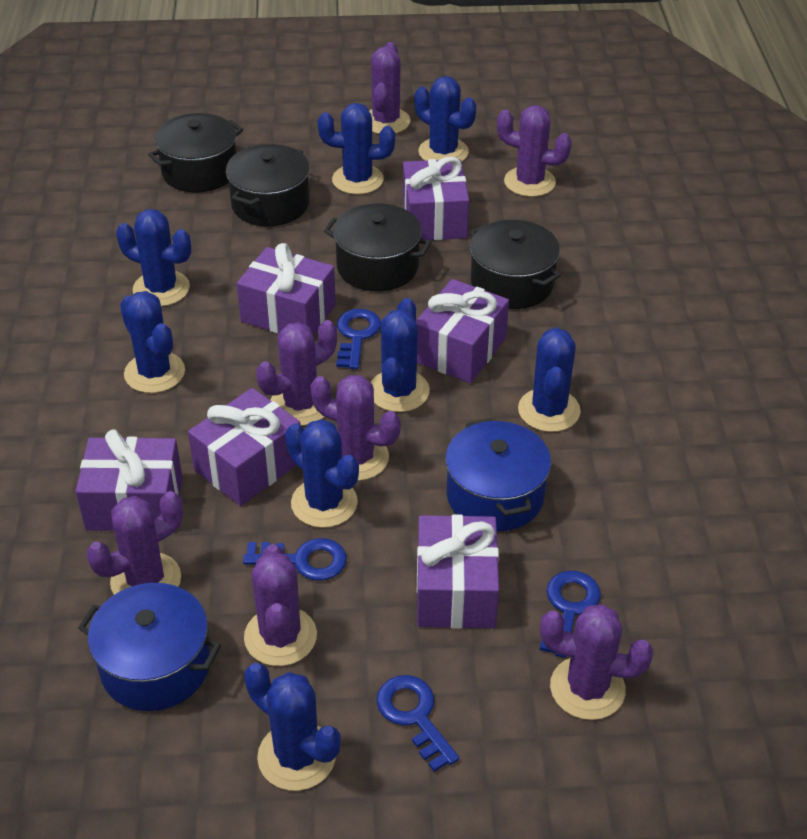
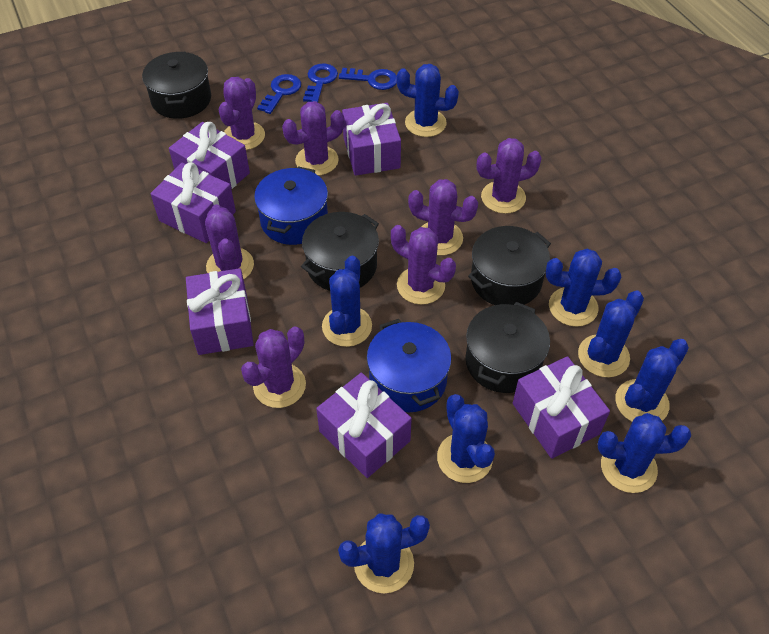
blue key: [243,538,347,581] [336,309,381,369] [376,675,459,772] [540,571,601,658] = 4 -> [257,74,301,114] [303,64,338,102] [339,68,397,90] = 3

